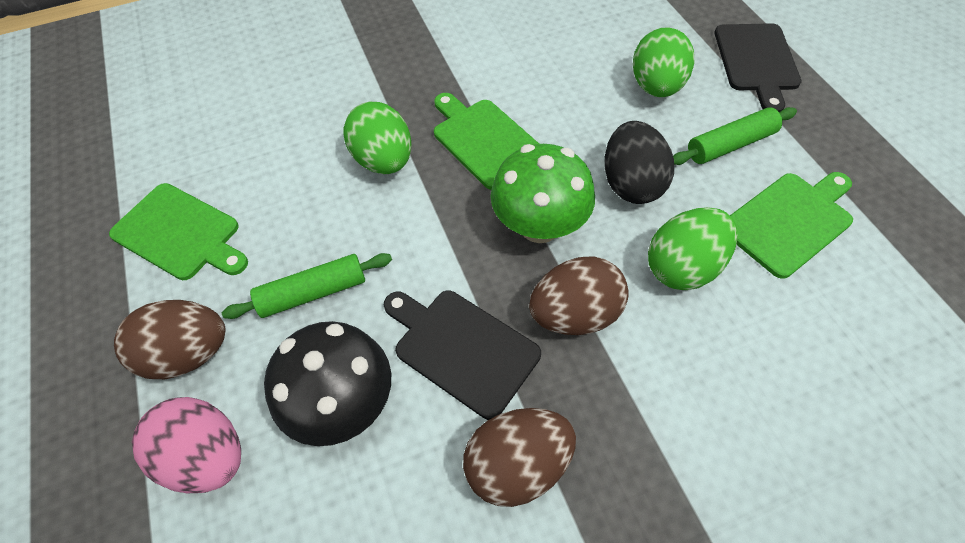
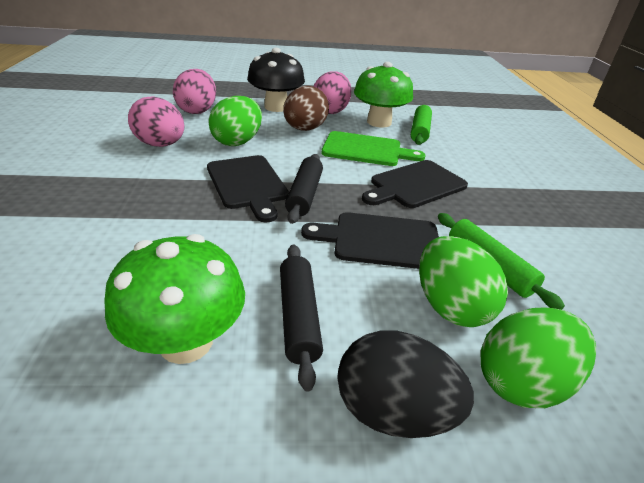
black cutting board: [384,290,541,420] [715,23,802,112] = 2 -> [207,155,289,222] [301,212,439,269] [362,160,468,208] = 3
black rolling pin: none = 0 -> [280,244,323,392] [285,154,323,224] = 2
brown egg: [114,300,225,379] [463,408,576,507] [529,256,629,335] = 3 -> [283,86,329,131] = 1
green cutting board: [109,183,248,280] [434,93,539,190] [730,172,853,279] = 3 -> [322,131,426,166] = 1
green mushroom: [491,144,595,243] = 1 -> [104,234,245,364] [354,62,413,128] = 2
pink egg: [132,397,241,493] = 1 -> [128,96,184,147] [173,69,216,114] [313,71,352,114] = 3

